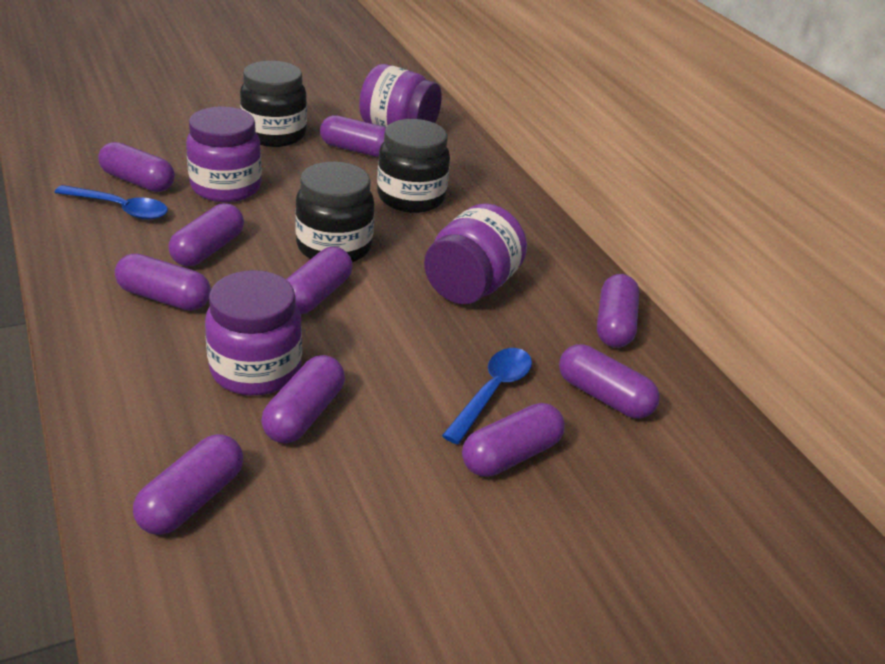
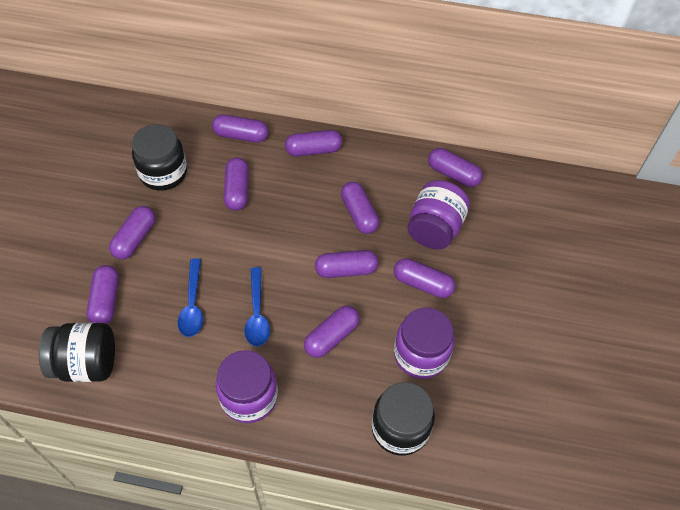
purple jar: [186,106,262,202] [205,270,302,396] [359,64,442,127] [424,203,527,304] = 4 -> [216,350,278,423] [394,308,454,379] [407,180,470,249] = 3

